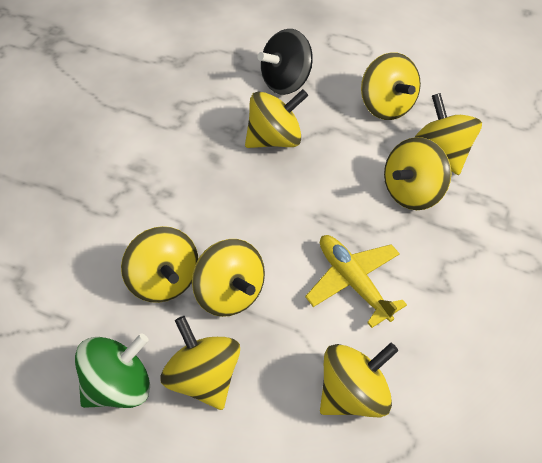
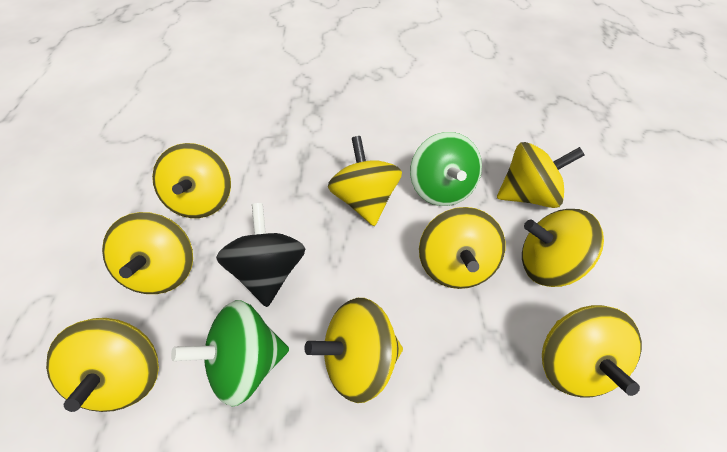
green spinning top: [75,333,150,408] = 1 -> [171,300,289,406] [410,132,482,206] = 2
yellow plane: [305,235,407,328] = 1 -> none = 0
yellow spinning top: [121,226,198,303] [160,316,240,410] [192,239,265,317] [245,89,308,148] [320,343,398,418] [361,52,421,120] [384,137,452,210] [415,93,482,175] = 8 -> [46,318,159,412] [102,212,193,294] [152,143,231,218] [304,298,403,403] [328,136,402,226] [419,207,505,289] [497,142,585,208] [522,209,604,287] [542,305,642,398] = 9

